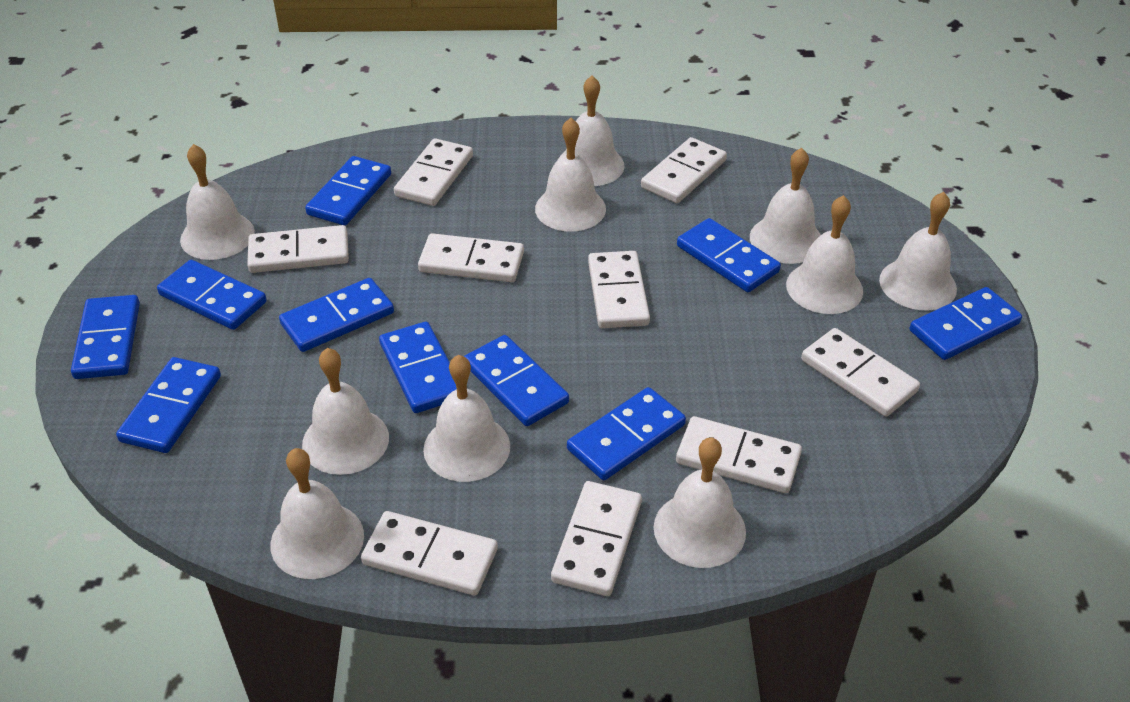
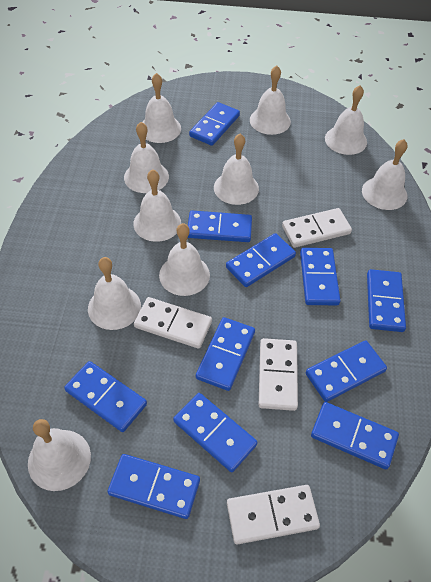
blue domino: [71,295,140,379] [116,357,221,453] [157,260,267,330] [279,278,394,352] [305,156,391,225] [379,322,457,413] [464,335,569,426] [567,387,686,480] [677,218,781,292] [910,287,1022,360] = 10 -> [64,361,147,432] [107,454,200,519] [173,393,258,472] [188,211,252,242] [189,102,240,146] [196,317,255,391] [226,233,296,287] [300,248,341,305] [306,340,387,402] [311,402,399,469] [367,269,406,332] = 11
white domino: [247,225,349,273] [361,511,498,595] [394,138,473,206] [418,233,524,282] [551,481,642,596] [588,251,650,328] [641,137,727,203] [676,416,802,493] [801,328,920,416] = 9 -> [134,297,212,349] [227,485,320,544] [259,338,298,411] [282,208,352,248] = 4

